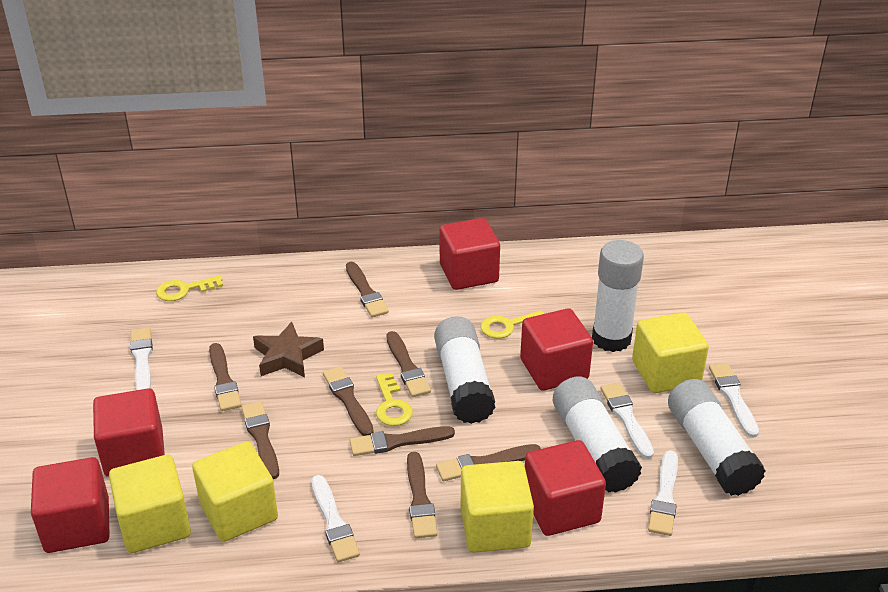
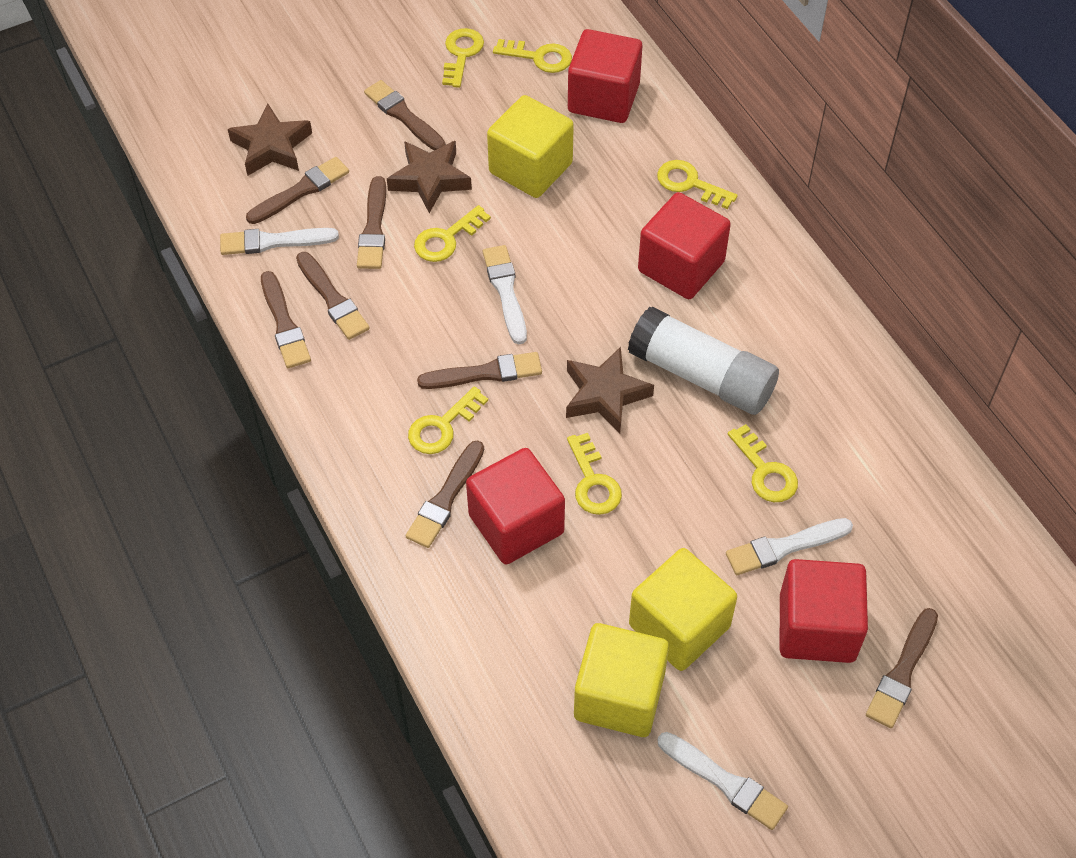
brown star: [253,321,324,378] = 1 -> [228,104,312,176] [387,141,472,213] [566,347,654,433] = 3
red cube: [31,457,110,553] [93,388,165,477] [440,218,500,290] [520,308,593,391] [525,440,606,536] = 5 -> [466,448,565,564] [568,29,642,123] [638,192,731,299] [780,559,868,663] = 4
white brush: [130,327,153,390] [312,475,360,562] [600,383,654,459] [648,450,678,536] [709,363,759,438] = 5 -> [220,228,339,255] [483,245,527,345] [658,732,788,830] [726,518,853,575] = 4
white glue stick: [434,316,496,424] [553,377,642,493] [592,240,644,352] [668,379,766,496] = 4 -> [628,307,779,415] = 1
yellow cube: [109,454,191,553] [192,441,278,542] [461,461,534,553] [632,312,709,393] = 4 -> [487,95,574,198] [574,623,669,737] [629,548,737,671] = 3
yellow key: [156,276,223,301] [376,373,413,426] [481,310,544,339] = 3 -> [408,386,488,454] [414,205,491,262] [442,28,484,88] [493,39,572,73] [567,433,622,515] [657,160,738,209] [728,424,798,502] = 7

